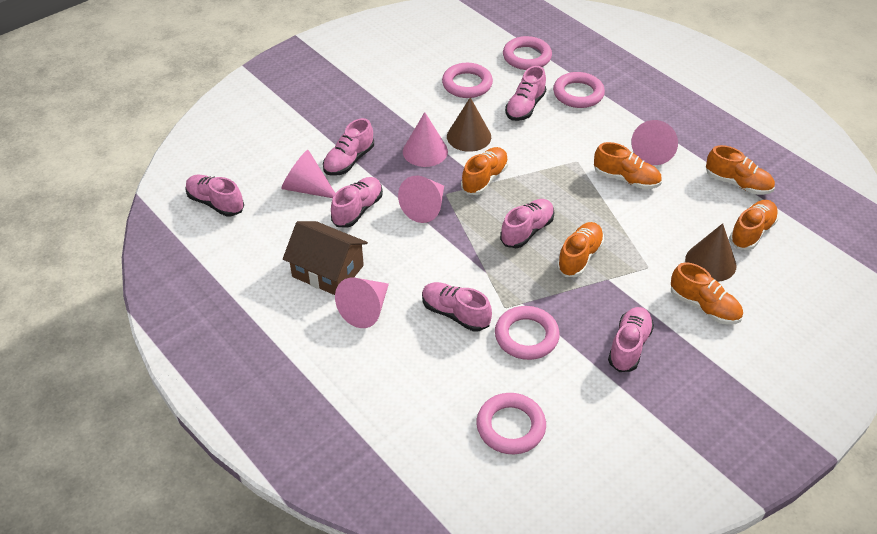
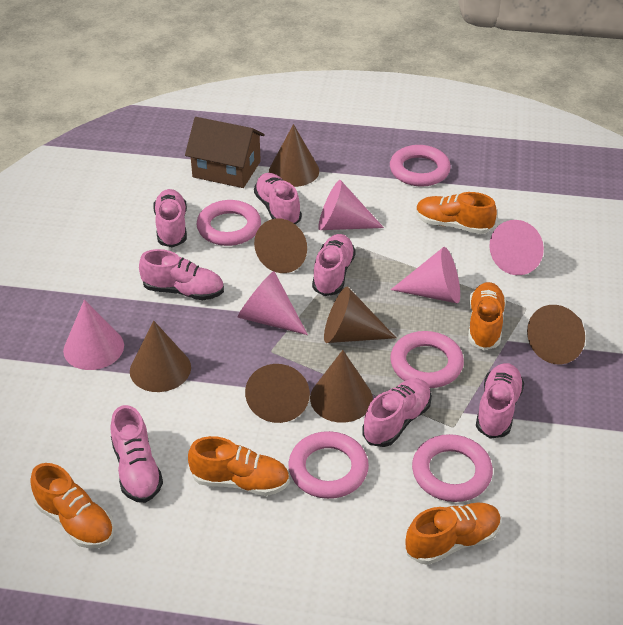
brown cone: [447,97,491,152] [685,223,736,282] = 2 -> [130,321,191,392] [245,364,310,423] [254,219,307,273] [269,124,319,187] [310,350,373,423] [324,287,396,343] [527,305,585,364] = 7
orange shoe: [461,147,509,195] [557,222,604,277] [594,142,662,189] [671,262,743,325] [706,145,775,195] [729,200,779,250] = 6 -> [30,463,114,548] [188,436,290,496] [406,503,501,565] [416,192,497,234] [468,282,506,350] = 5

